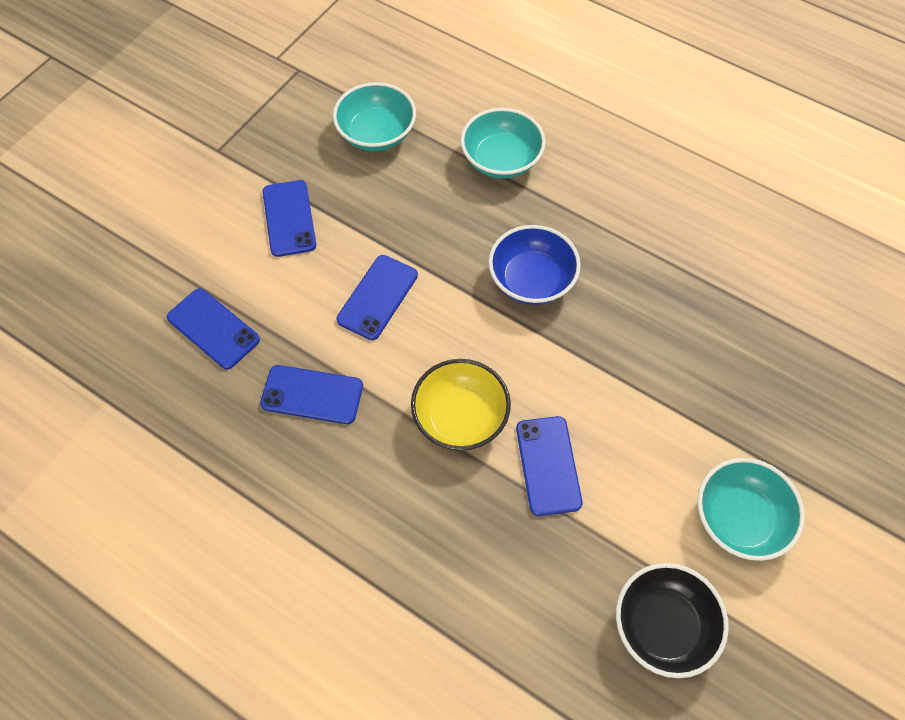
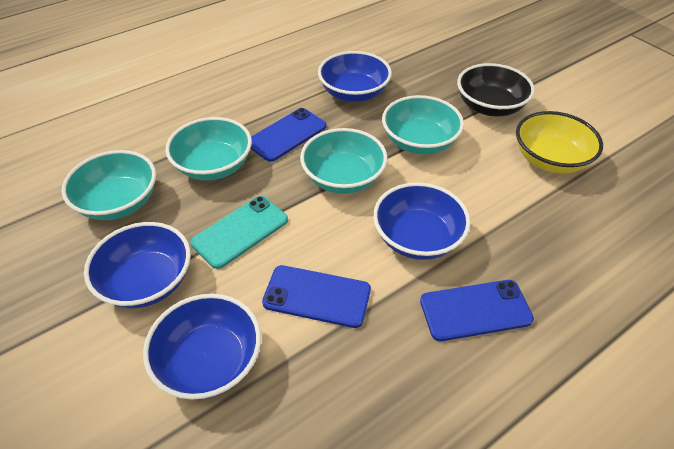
blue bowl: [489,225,581,305] = 1 -> [84,222,191,308] [143,294,261,400] [318,51,392,102] [373,182,471,260] = 4
blue phone: [167,288,260,370] [260,365,363,424] [263,180,316,257] [336,255,418,340] [516,416,583,516] = 5 -> [251,108,327,162] [262,265,371,328] [420,280,534,341] = 3
turquoise bowl: [333,82,416,151] [461,108,546,179] [697,458,805,561] = 3 -> [62,150,156,220] [165,117,252,180] [300,128,387,194] [382,95,464,155] = 4
turquoise phone: none = 0 -> [191,196,288,269] = 1

